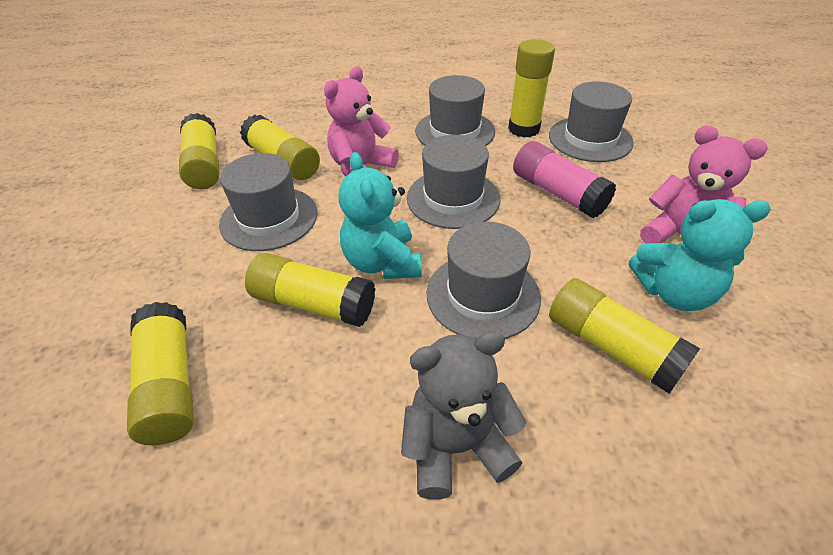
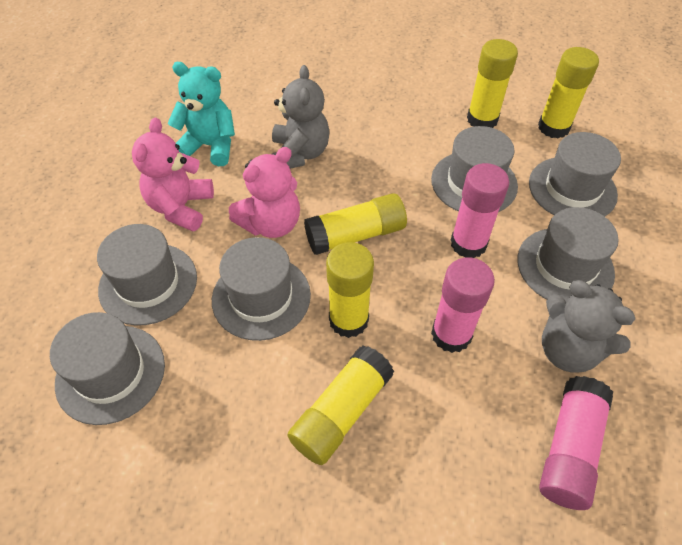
grey hat: [219,153,317,251] [407,135,500,229] [415,75,495,146] [427,222,541,339] [549,81,634,162] = 5 -> [50,312,165,425] [97,224,197,326] [212,237,311,341] [431,126,518,212] [517,207,619,303] [529,132,621,217] = 6
grey teddy bear: [401,331,526,500] = 1 -> [272,65,330,169] [542,280,636,373] = 2
pink glue stick: [513,141,616,218] = 1 -> [431,257,495,353] [451,163,509,258] [539,376,613,510] = 3
turquoise teddy bear: [339,152,422,279] [629,199,771,311] = 2 -> [167,62,235,166] = 1
yellow glue stick: [127,302,194,445] [179,113,220,189] [240,114,320,180] [245,253,375,327] [508,39,555,138] [549,278,700,394] = 6 -> [287,345,394,465] [304,193,407,255] [326,242,374,338] [467,39,518,128] [538,47,599,138] = 5

